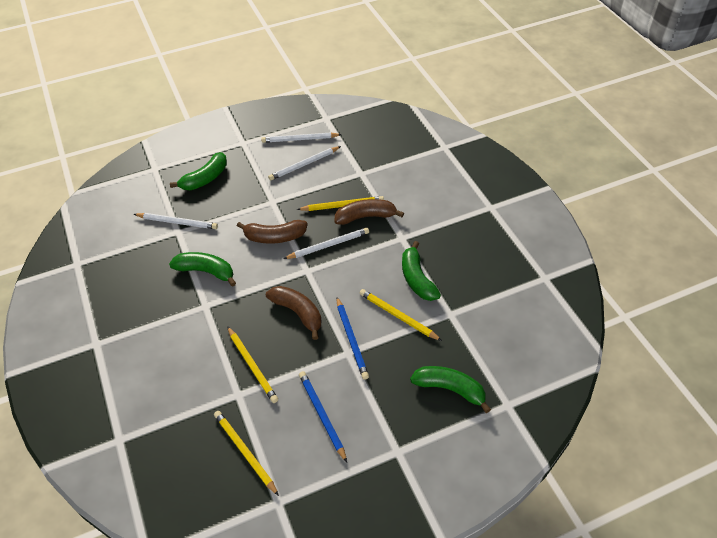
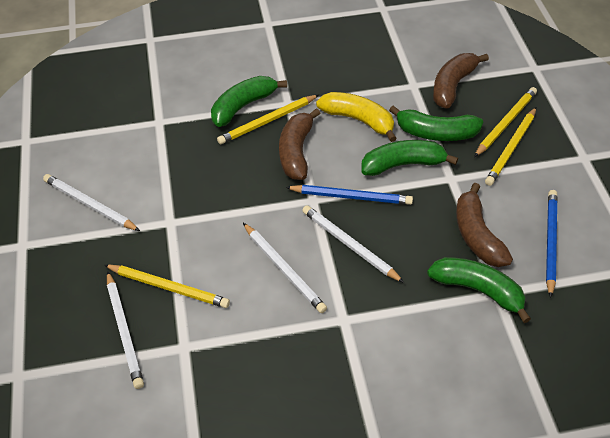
yellow banana: none = 0 -> [316,92,397,142] = 1

